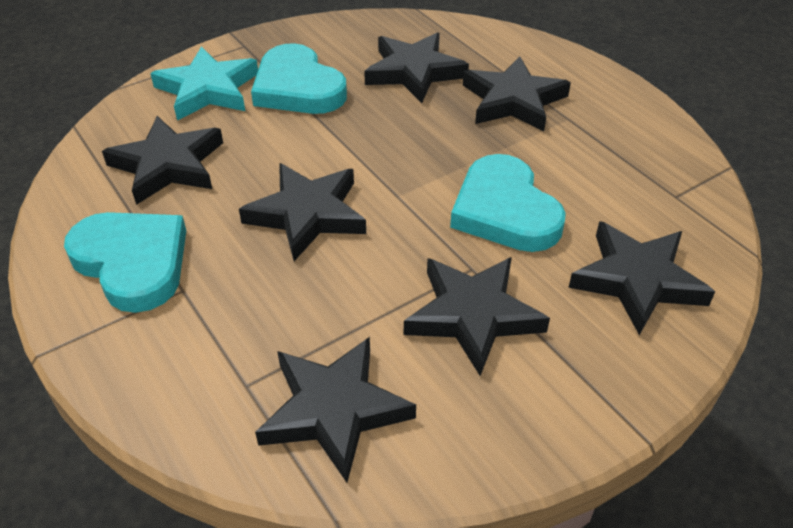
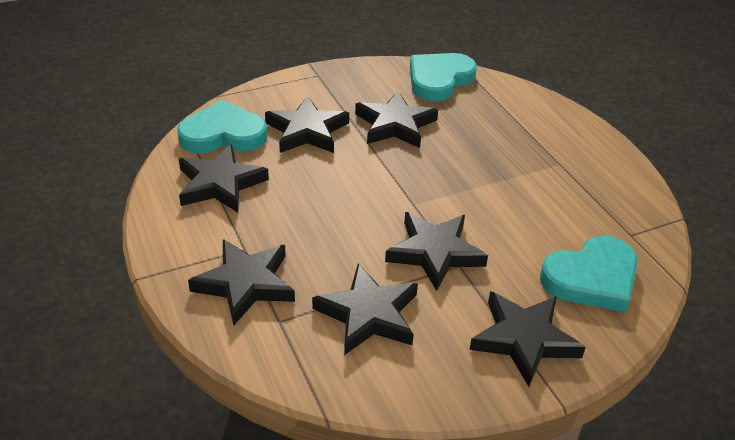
turquoise star: [150,46,258,120] = 1 -> none = 0

